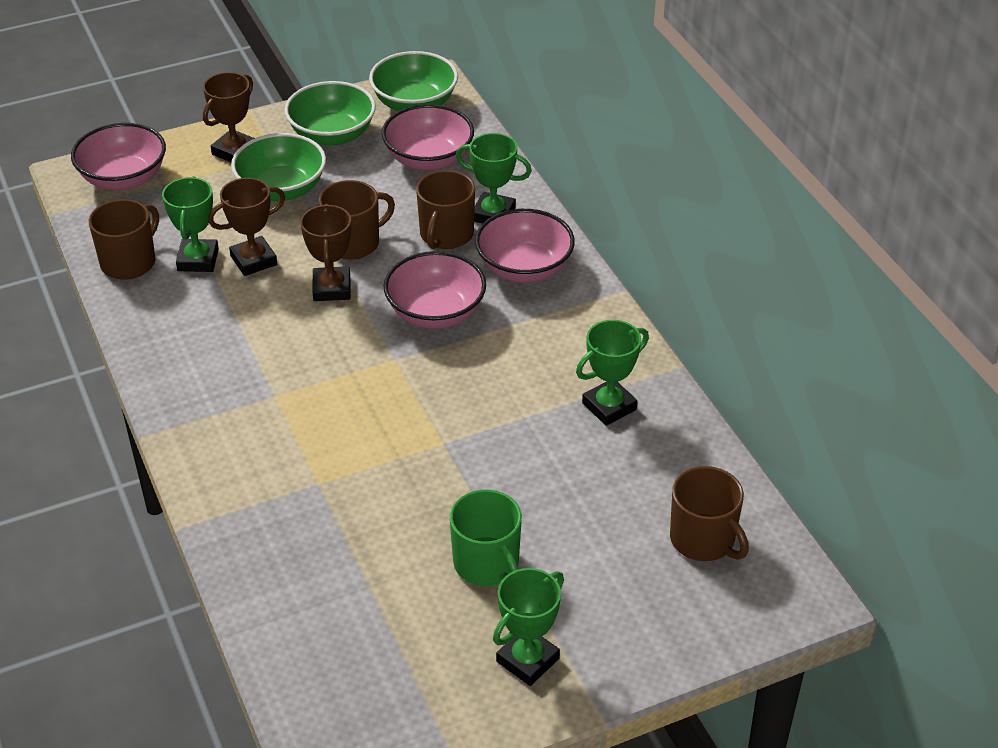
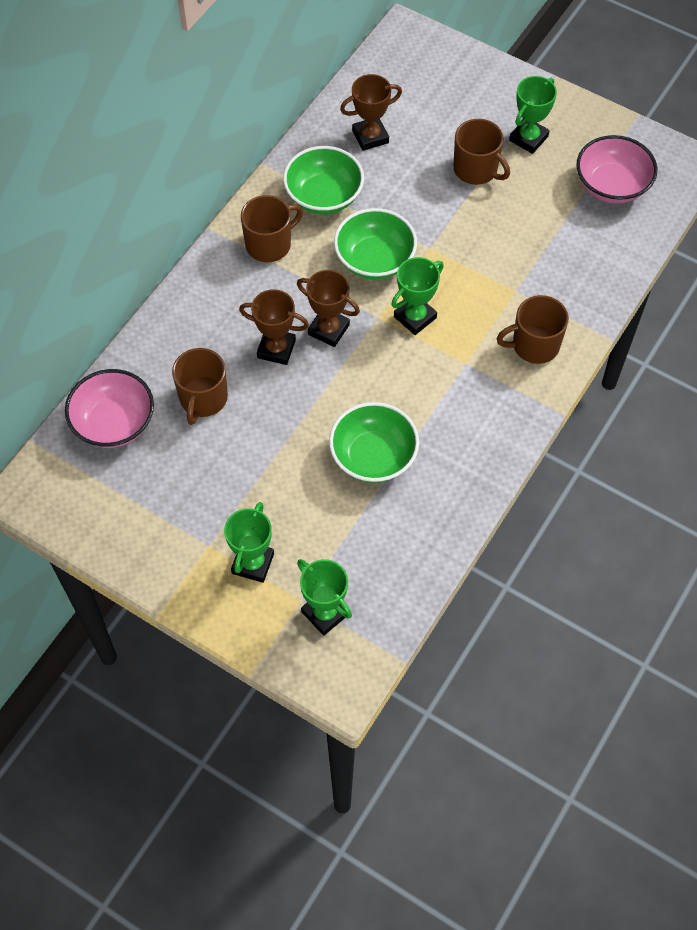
green mug: [450,489,522,586] = 1 -> none = 0
pink bowl: [71,123,166,190] [382,104,474,170] [383,251,486,329] [475,209,575,283] = 4 -> [65,369,154,448] [576,135,657,204] = 2

